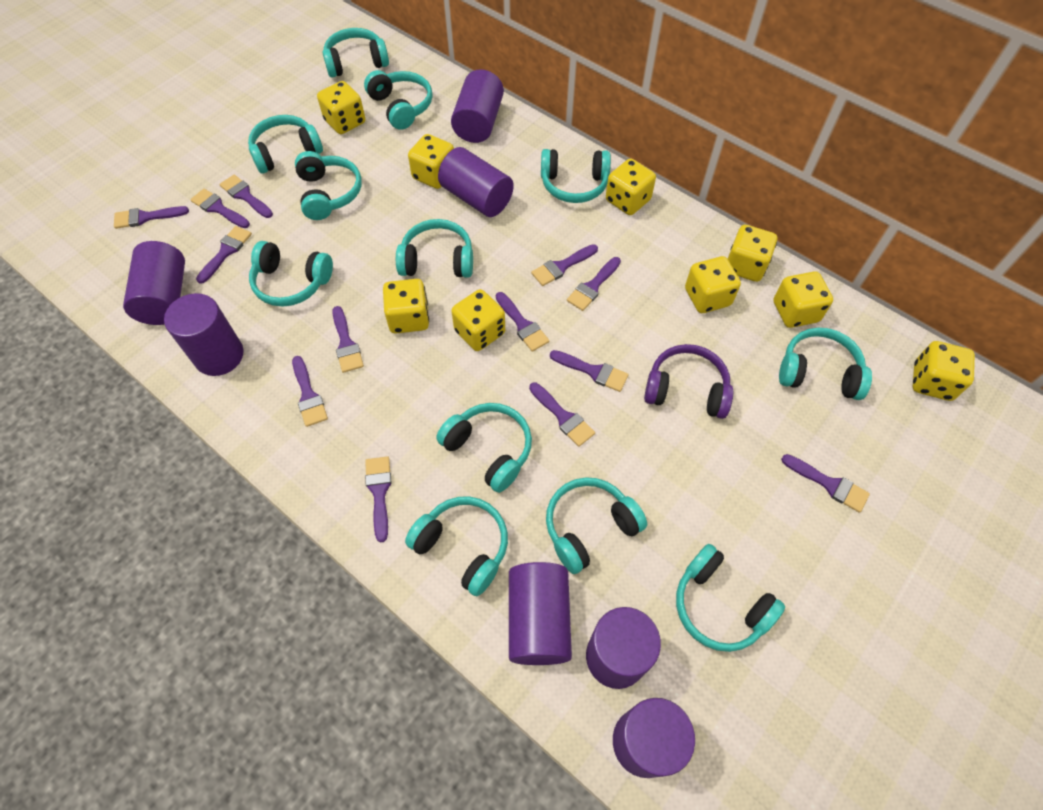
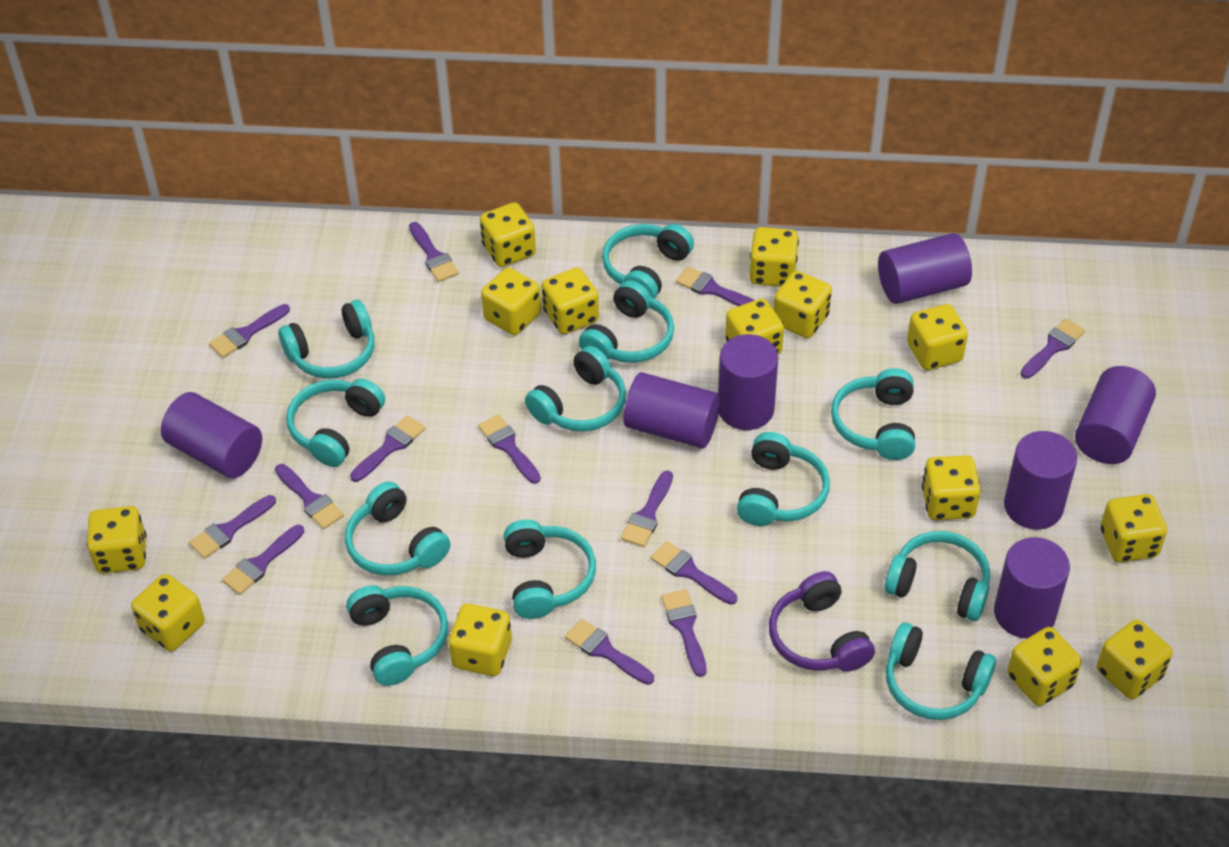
yellow dice: [317,81,365,134] [383,279,429,333] [408,134,454,189] [451,289,505,351] [606,158,656,215] [685,256,741,313] [728,225,777,282] [773,271,833,328] [913,341,975,401] = 9 -> [87,506,146,574] [131,574,205,651] [449,603,512,676] [480,202,536,267] [481,268,541,335] [542,268,599,334] [725,298,784,355] [749,227,799,287] [773,271,832,338] [907,304,968,370] [922,455,981,520] [1007,627,1082,706] [1097,620,1173,699] [1101,494,1167,563] = 14

